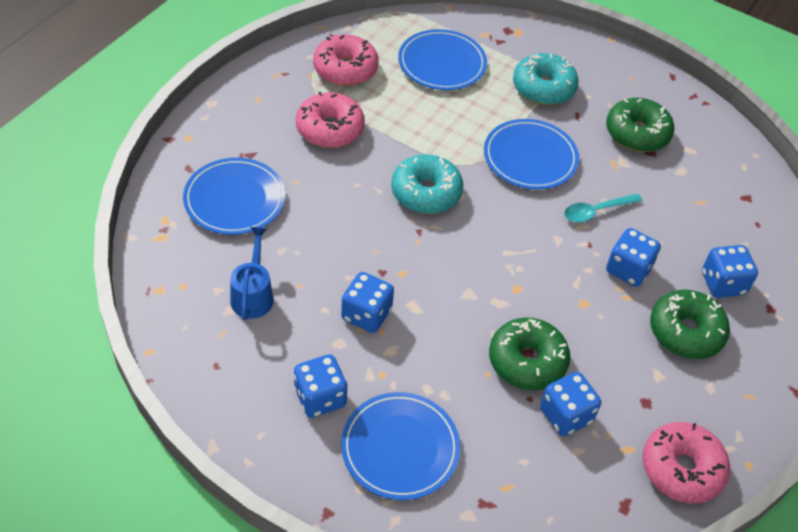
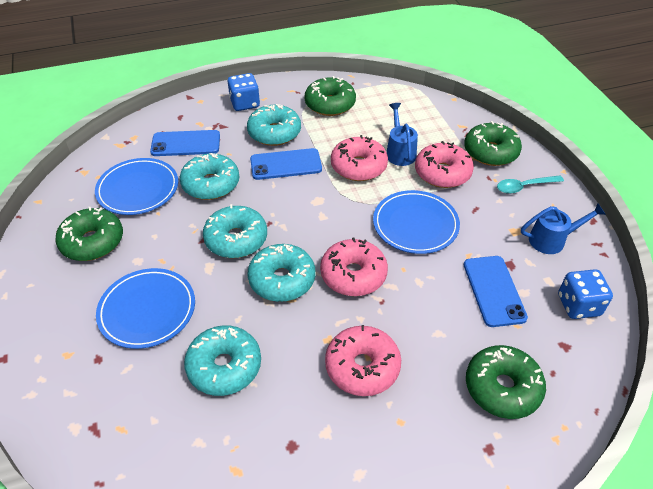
blue dice: [294,354,347,418] [341,272,394,333] [540,372,601,436] [606,228,661,287] [702,245,758,298] = 5 -> [228,73,260,111] [558,269,613,319] = 2
blue phone: none = 0 -> [150,130,220,156] [250,148,322,180] [464,256,528,327] = 3
blue plate: [183,158,285,235] [341,392,460,500] [398,29,487,90] [484,119,579,189] = 4 -> [95,158,178,215] [96,268,195,349] [373,190,460,254] = 3
blue watering can: [230,227,274,320] = 1 -> [386,103,418,166] [521,204,606,254] = 2
green donut: [489,317,570,390] [606,98,674,152] [650,290,730,359] = 3 -> [56,206,123,261] [304,76,356,116] [464,121,522,166] [466,345,546,419] = 4
pink donut: [296,91,365,148] [313,34,379,86] [643,422,730,503] = 3 -> [320,238,388,296] [325,325,401,396] [331,135,388,181] [415,141,474,188] = 4
turquoise donut: [391,154,463,214] [513,53,579,105] = 2 -> [180,153,239,200] [184,325,261,396] [203,204,267,258] [247,104,301,146] [248,244,316,302] = 5

